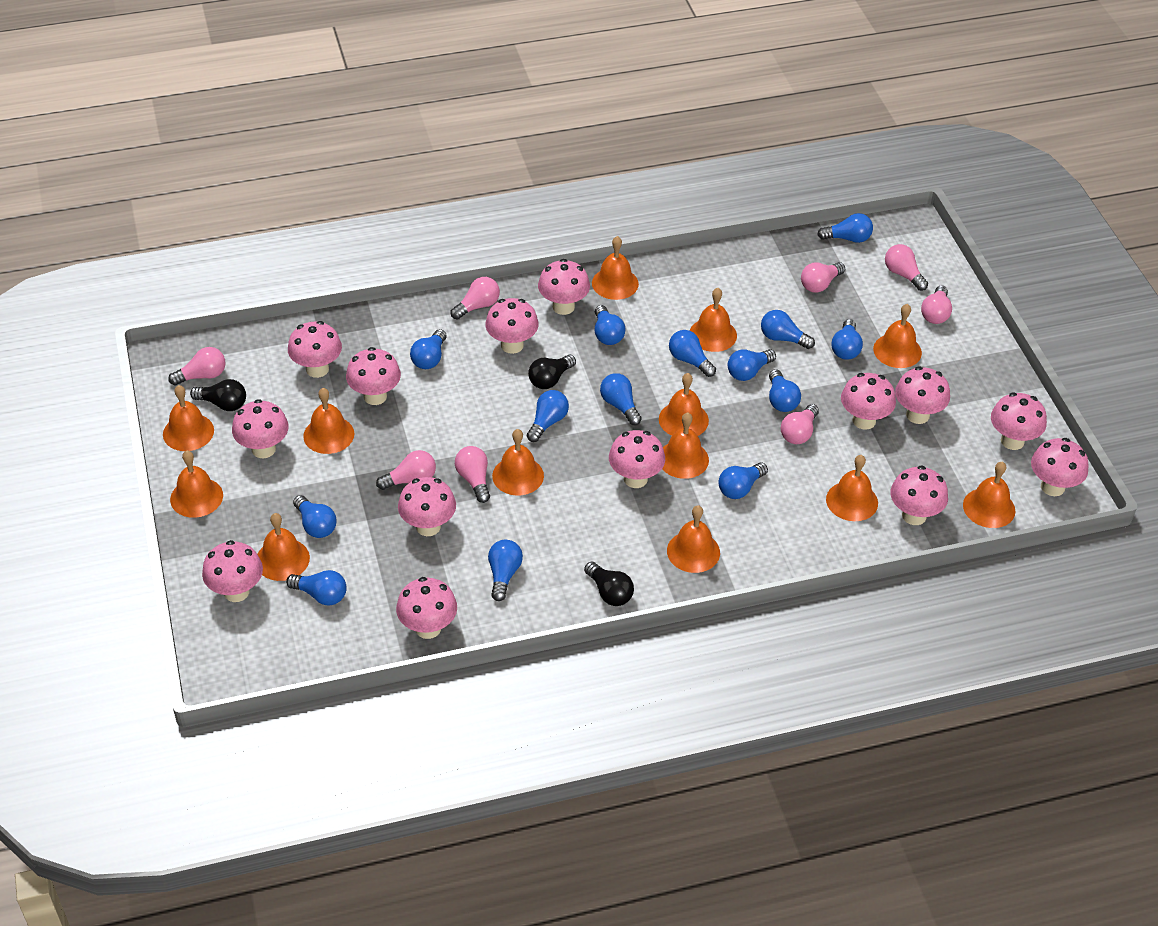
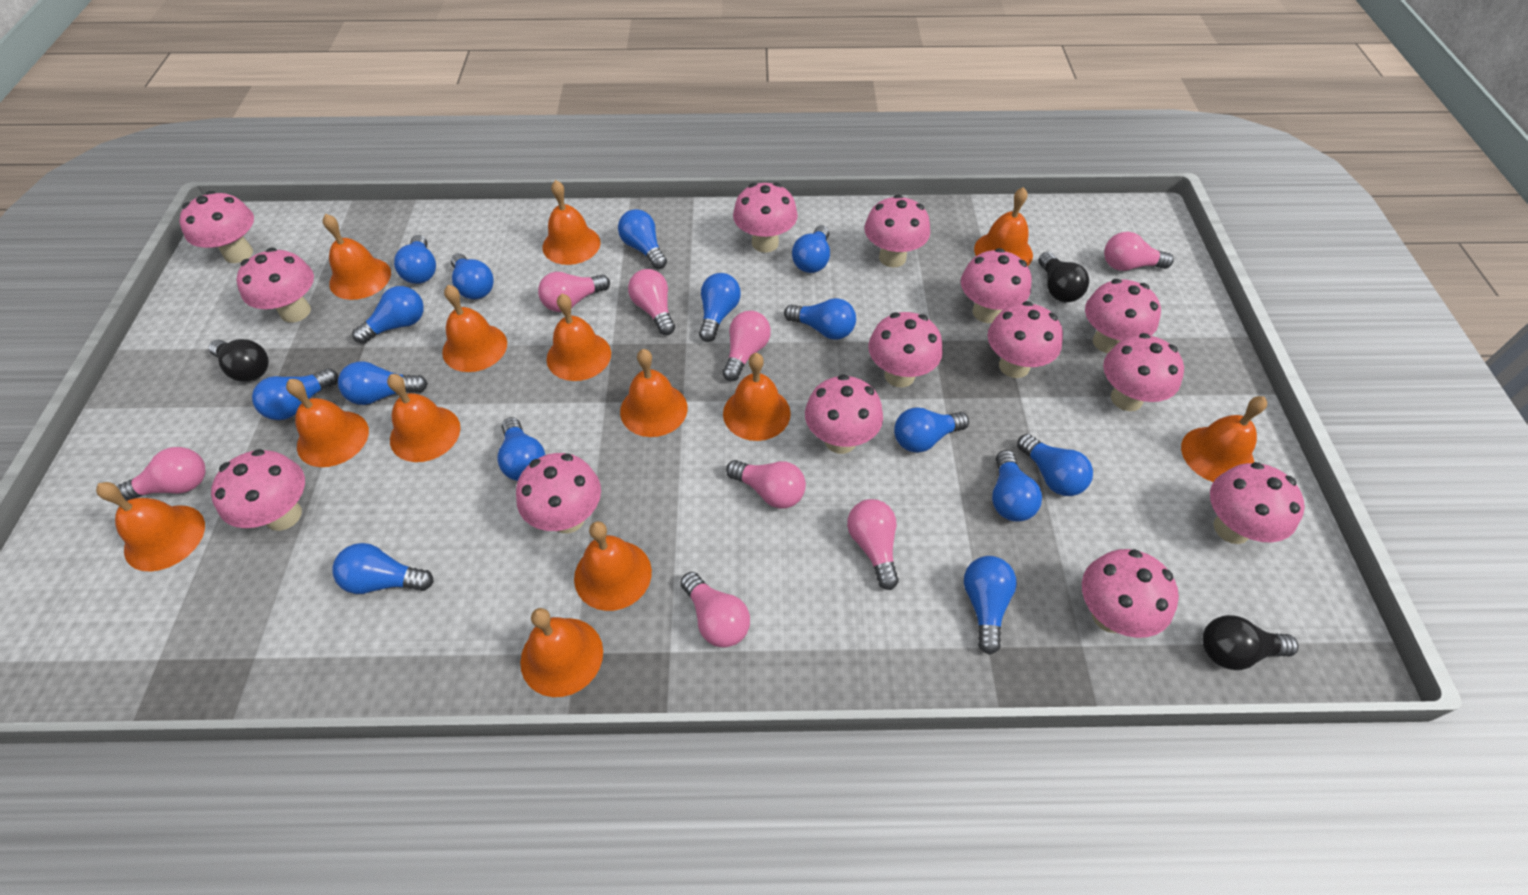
blue light bulb: [286,570,347,606] [293,495,337,538] [410,329,447,369] [488,540,523,601] [527,390,569,442] [595,305,625,345] [600,373,642,425] [669,330,716,377] [718,462,768,499] [728,349,776,381] [761,310,815,349] [769,369,801,412] [817,213,873,243] [832,319,863,360] = 14 -> [252,368,338,420] [333,543,434,594] [338,361,428,405] [352,286,424,344] [394,235,436,284] [451,253,493,299] [497,417,545,481] [618,209,667,269] [699,273,741,342] [784,298,856,340] [792,225,830,273] [894,407,969,453] [964,556,1017,655] [992,450,1042,522] [1017,434,1093,496] = 15

